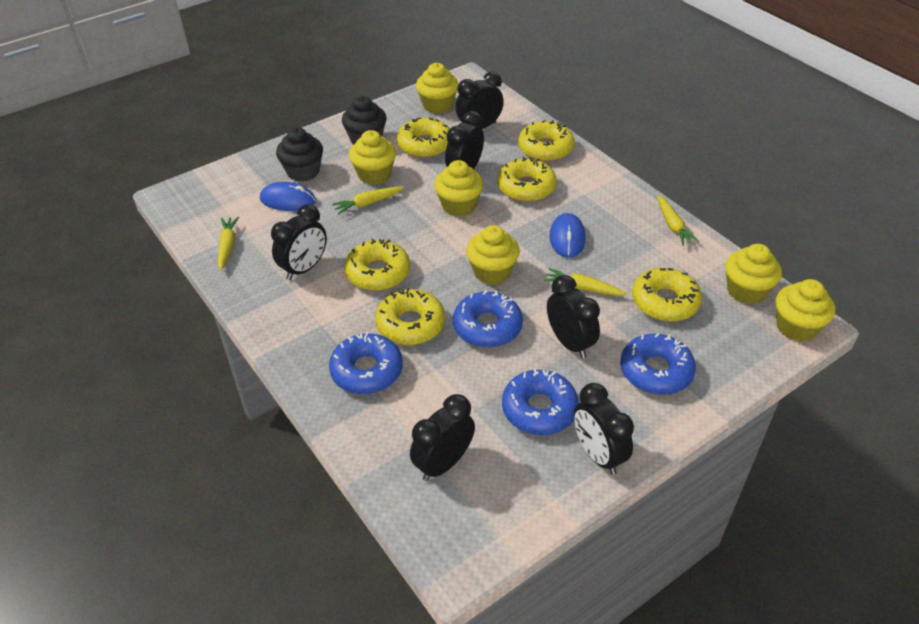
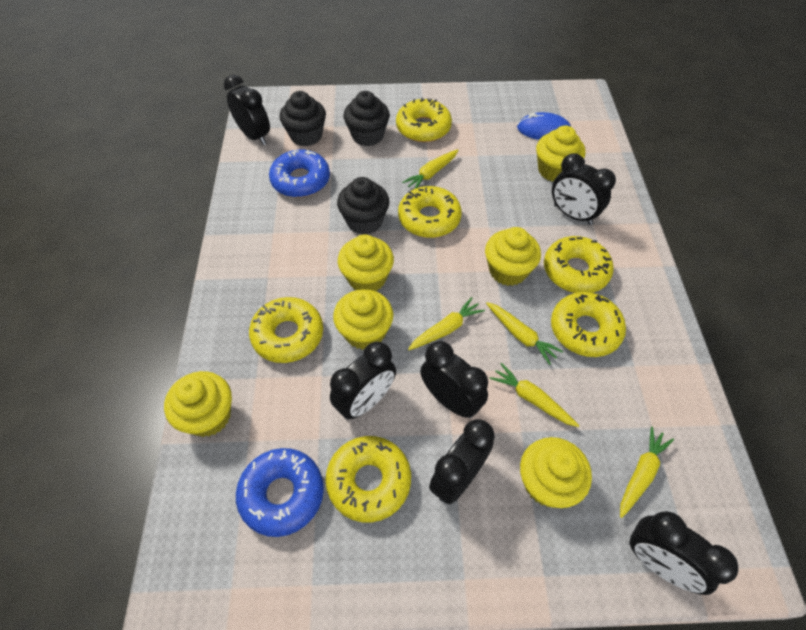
black cupcake: [276,127,323,182] [342,96,387,145] = 2 -> [280,91,326,146] [337,177,389,235] [343,91,390,146] = 3
blue donut: [329,332,403,394] [453,291,523,348] [502,369,579,435] [620,333,696,395] = 4 -> [236,448,324,537] [269,150,330,197] = 2
blue mouse: [260,182,316,211] [549,213,586,258] = 2 -> [517,112,571,140] = 1
yellow carrot: [218,217,239,270] [332,186,404,214] [544,268,628,296] [657,195,700,246] = 4 -> [402,149,458,189] [408,297,485,350] [486,302,563,365] [489,363,579,427] [620,427,674,518] = 5

